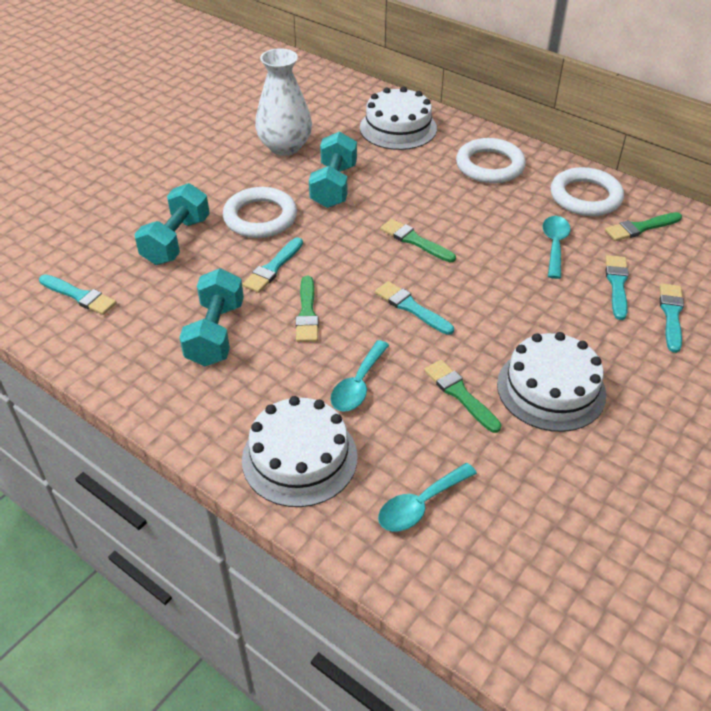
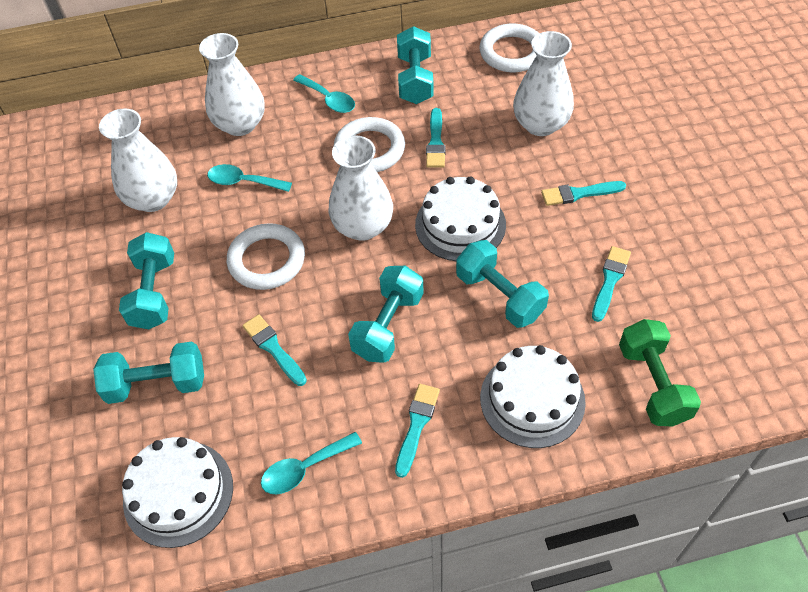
green brush: [296,276,319,342] [380,219,456,262] [424,360,501,433] [605,212,682,241] = 4 -> none = 0
green dumbbell: none = 0 -> [619,319,701,427] = 1
turquoise dumbbell: [134,183,210,265] [179,268,244,366] [309,131,357,208] = 3 -> [93,341,204,404] [119,232,174,329] [348,266,424,363] [397,26,434,104] [456,240,549,328] = 5
white vase: [255,48,312,156] = 1 -> [99,109,177,212] [199,33,265,136] [328,135,393,241] [513,31,574,136] = 4

